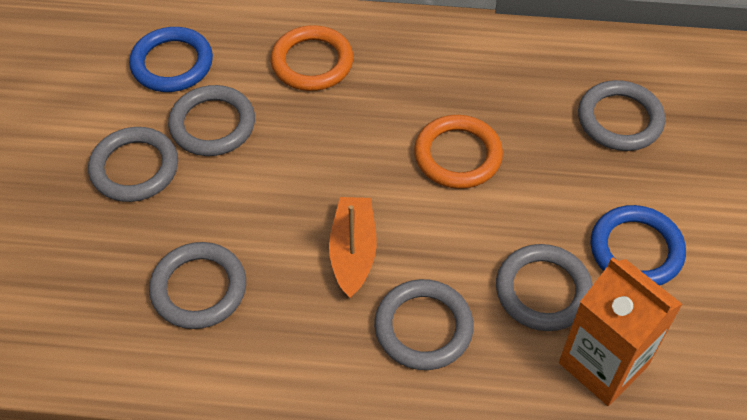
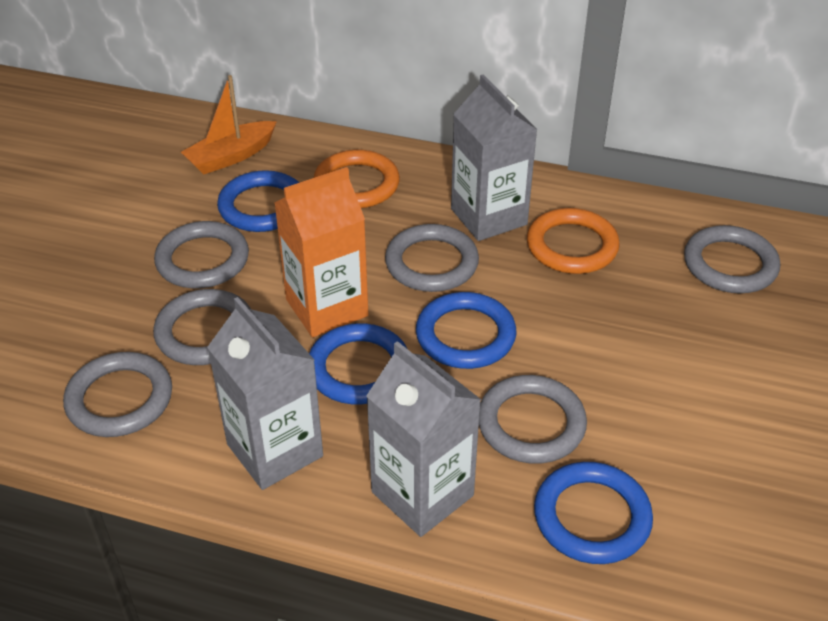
blue ring: [129,27,213,92] [591,205,686,286] = 2 -> [217,170,299,232] [309,323,407,404] [416,292,517,369] [534,462,653,564] = 4
grey carton: none = 0 -> [207,297,323,490] [366,341,481,537] [451,75,537,241] = 3

